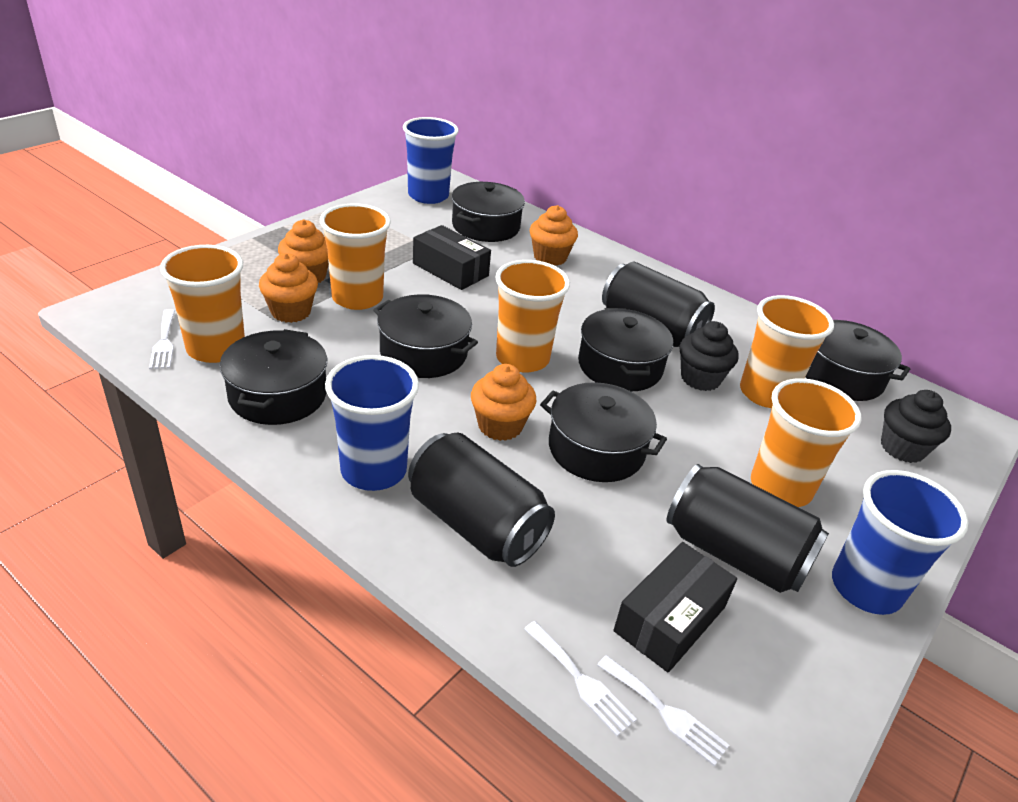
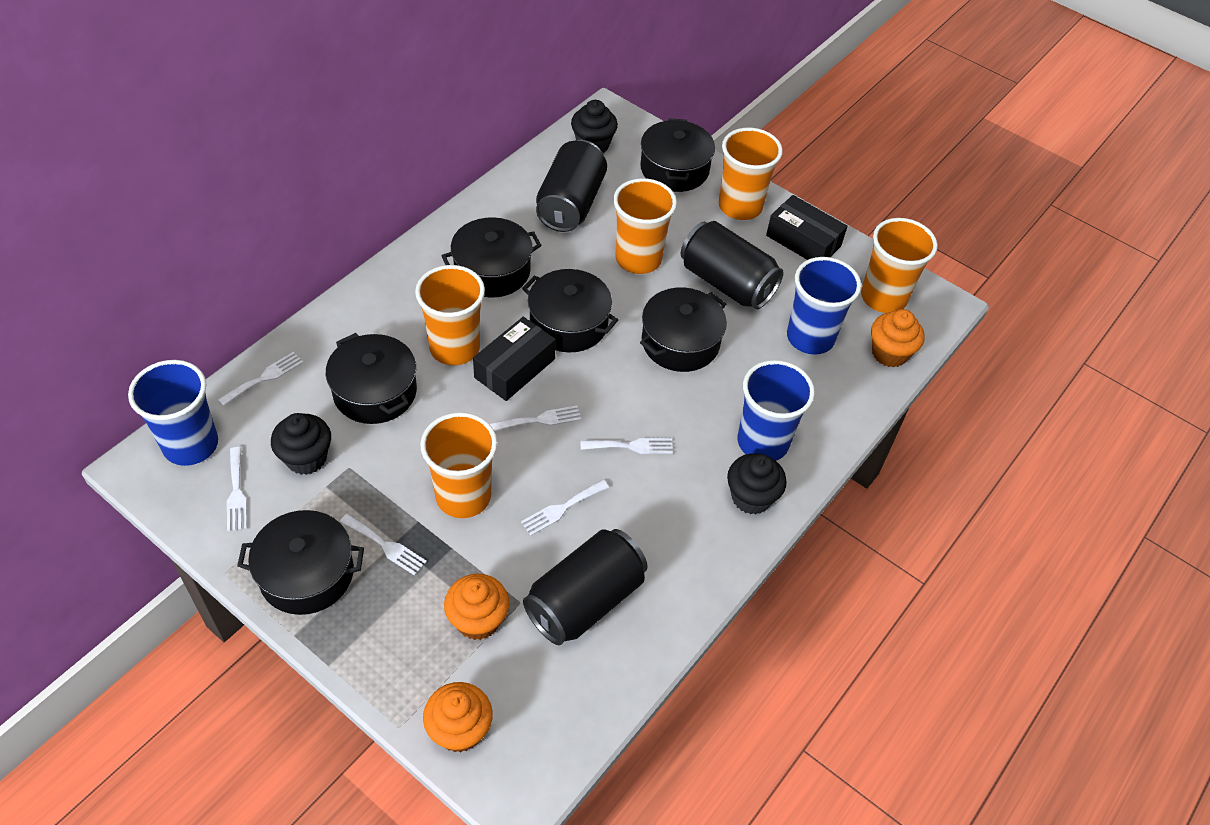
black cupcake: [680,321,739,391] [881,390,951,463] = 2 -> [271,413,331,475] [571,100,618,153] [727,453,787,515] = 3
orange cupcake: [259,253,318,323] [278,220,329,283] [471,364,537,441] [530,205,578,266] = 4 -> [423,682,493,753] [444,574,509,640] [871,309,925,367] = 3
white fork: [149,309,175,369] [524,621,637,736] [597,655,729,766] = 3 -> [218,352,303,406] [227,447,247,531] [340,514,427,576] [489,405,581,431] [521,480,609,536] [581,438,673,454] = 6

